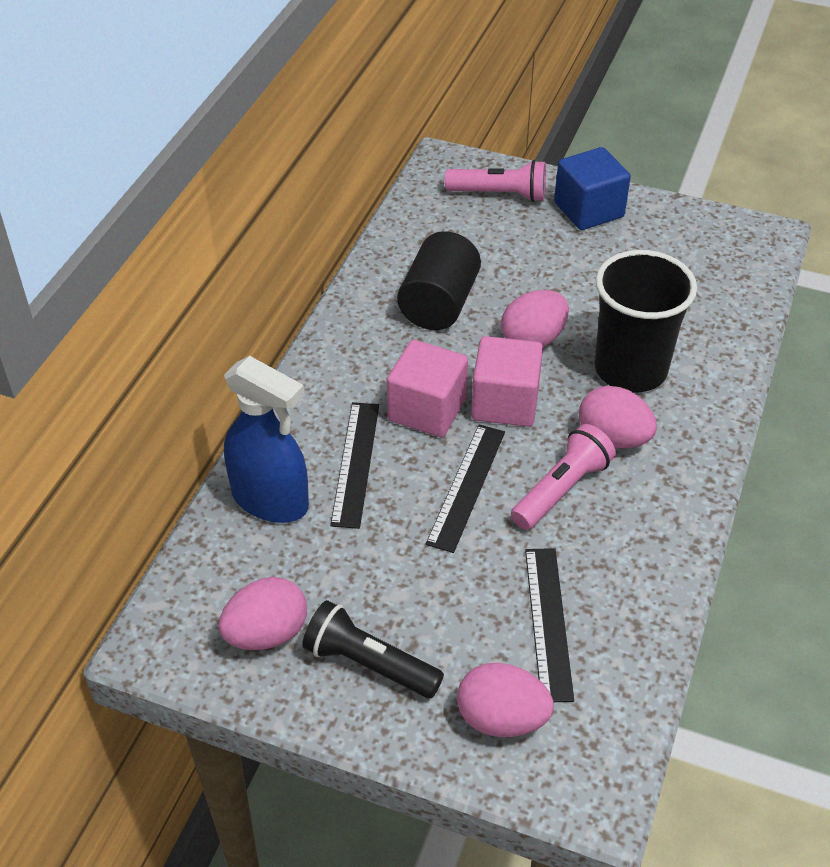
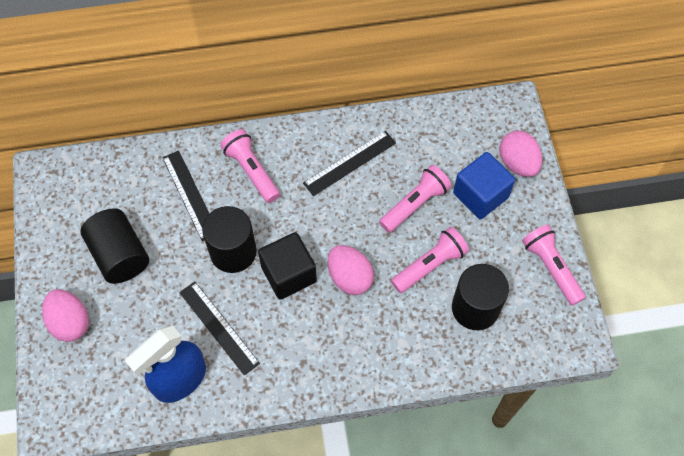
black cube: none = 0 -> [258,232,317,300] = 1
black cup: [595,250,697,393] = 1 -> none = 0
black cylinder: [397,231,481,330] = 1 -> [80,208,149,284] [202,206,257,273] [452,264,509,330] = 3
black flashlight: [302,600,444,698] = 1 -> none = 0
pink cube: [387,340,468,437] [471,336,543,427] = 2 -> none = 0
pink egg: [219,577,307,650] [457,663,554,737] [501,290,569,347] [579,386,657,448] = 4 -> [42,289,89,342] [328,245,374,295] [499,131,542,177] = 3
pink flashlight: [445,160,546,202] [511,424,616,530] = 2 -> [220,129,280,203] [379,165,451,233] [391,227,469,293] [522,224,586,306] = 4

